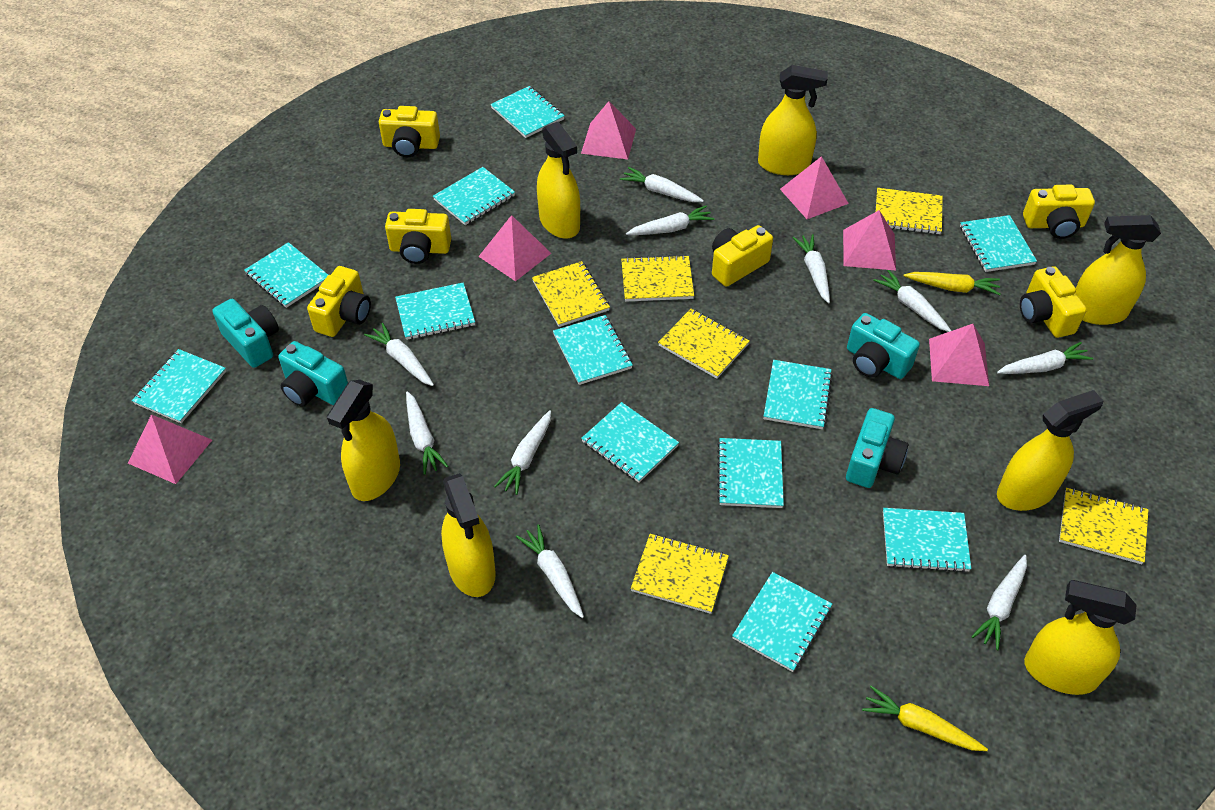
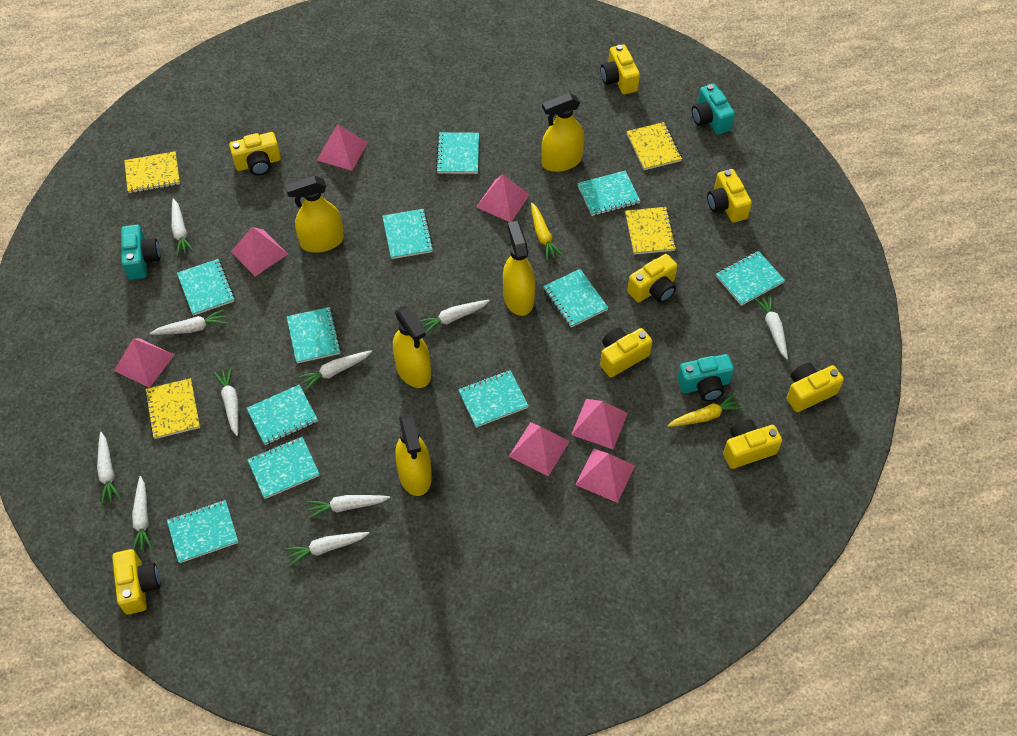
pink pyramid: [128,414,212,484] [478,215,551,281] [581,101,636,159] [780,156,849,219] [843,210,896,270] [929,324,989,386] = 6 -> [114,338,174,388] [231,227,288,276] [317,124,368,171] [476,174,530,222] [509,422,570,476] [571,399,628,449] [576,449,635,503] = 7
turquoise camera: [212,299,279,368] [278,341,348,407] [846,408,908,488] [847,313,920,379] = 4 -> [121,225,160,280] [677,354,734,401] [692,83,735,134] = 3
turquoise notebook: [132,349,226,423] [244,242,328,308] [395,283,475,340] [433,167,515,225] [490,86,565,138] [553,315,633,385] [581,402,679,483] [717,438,784,508] [732,572,832,672] [764,360,833,429] [883,508,971,572] [960,215,1037,272] = 12 -> [167,500,238,563] [177,259,235,316] [246,385,318,445] [247,437,320,499] [287,307,341,364] [382,209,434,259] [436,132,479,174] [458,370,529,428] [543,269,609,327] [577,171,640,216] [716,251,785,306] = 11
yellow camera: [307,266,371,337] [379,106,440,157] [385,209,451,264] [712,225,773,287] [1020,266,1087,338] [1023,185,1095,239] = 6 -> [112,549,160,615] [229,132,281,175] [600,44,640,94] [600,328,652,377] [627,254,677,303] [707,169,752,223] [723,419,782,469] [787,363,844,412] = 8
yellow notebook: [532,261,610,327] [621,255,694,301] [631,534,729,614] [658,309,750,379] [876,188,943,234] [1059,488,1148,564] = 6 -> [124,151,180,193] [145,378,200,439] [625,207,677,255] [626,122,682,170] = 4
yellow spray bottle: [327,380,400,501] [441,473,496,597] [537,121,580,239] [758,65,828,175] [997,390,1103,511] [1024,580,1136,695] [1075,215,1161,325] = 7 -> [285,175,344,253] [393,306,431,388] [395,414,432,496] [503,221,535,316] [541,93,584,172] = 5

